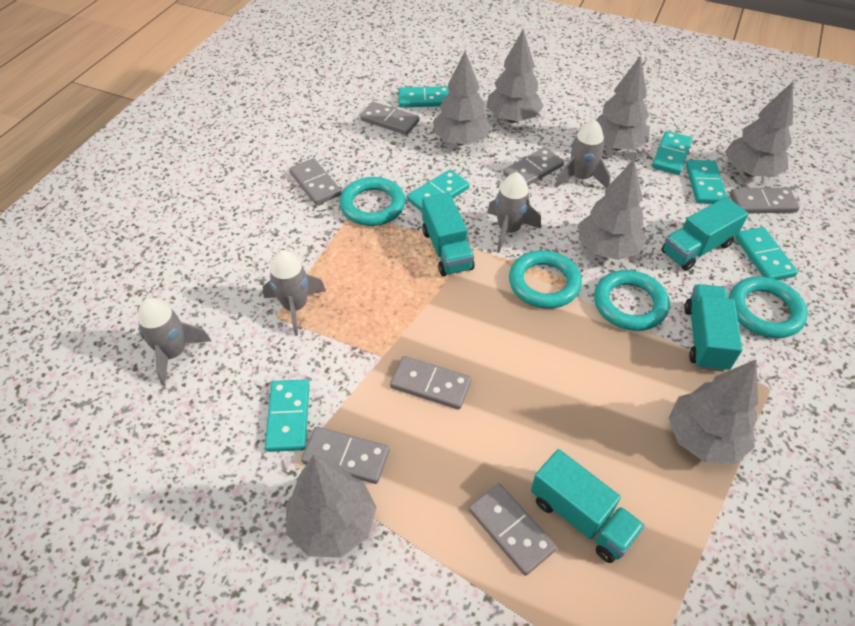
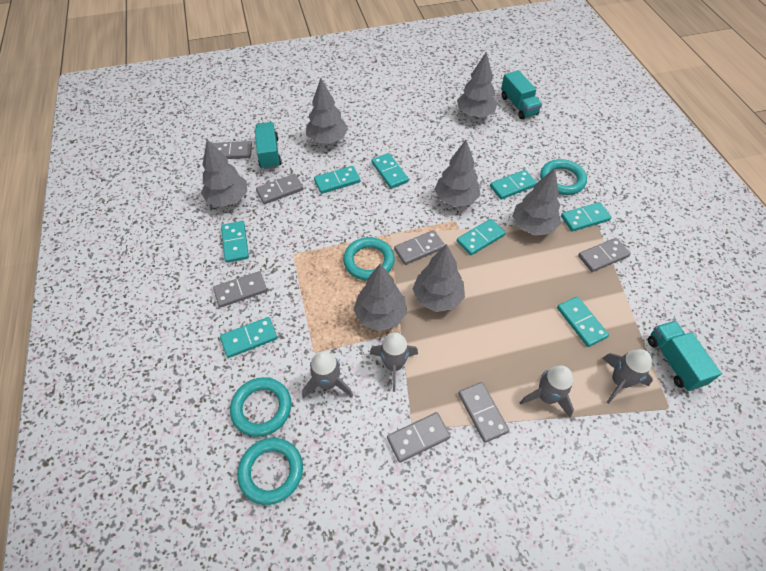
turquoise domino: [265,379,310,452] [398,86,450,107] [407,170,470,212] [652,131,693,175] [686,160,727,204] [735,227,798,280] = 6 -> [220,317,277,358] [221,221,249,263] [314,166,360,194] [372,153,409,189] [457,219,506,255] [490,170,537,200] [557,296,609,347] [561,202,612,231] = 8
turquoise truck: [422,192,474,276] [531,449,645,563] [661,197,748,271] [684,284,743,372] = 4 -> [255,122,282,169] [501,70,542,119] [648,321,722,391] = 3

